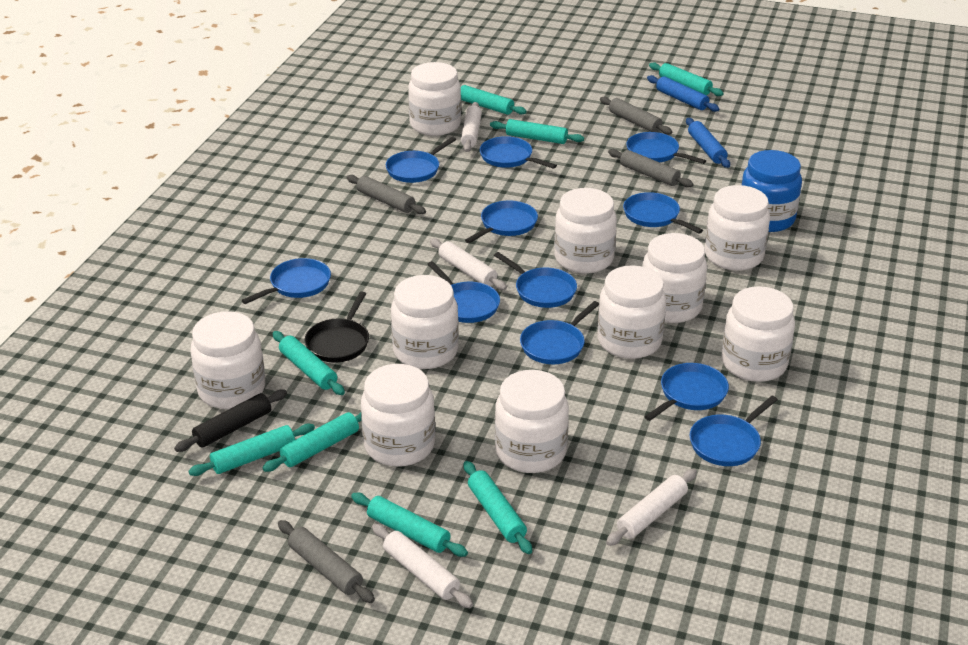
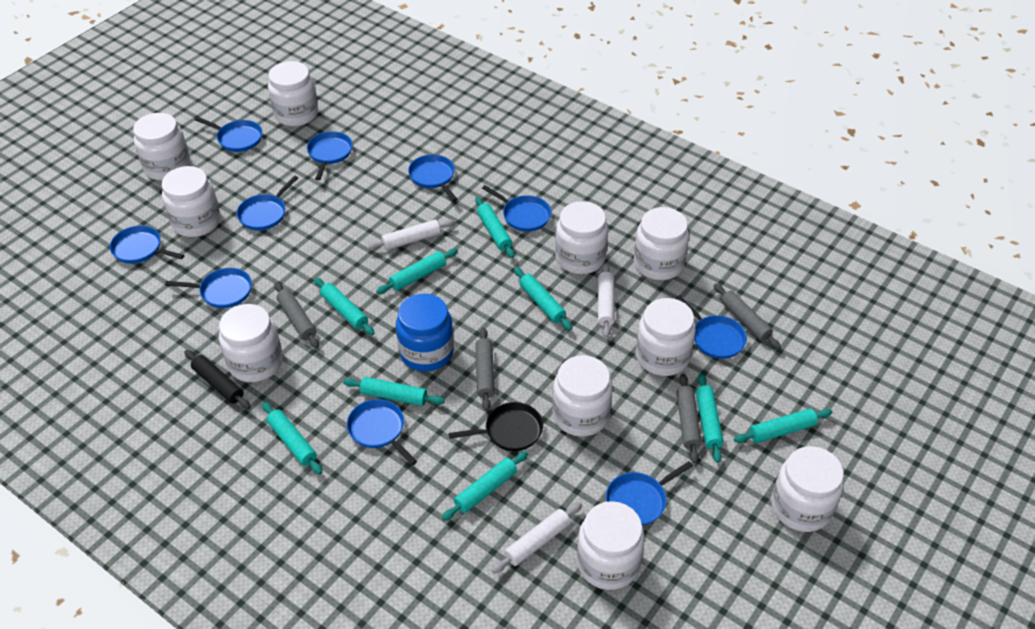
blue pan: [241,258,331,304] [386,137,456,183] [427,261,500,323] [465,200,538,243] [480,136,557,169] [494,252,577,308] [520,301,599,364] [623,192,703,234] [626,132,706,164] [644,363,729,421] [690,396,778,466] = 11 -> [110,226,184,264] [165,268,252,308] [194,117,262,152] [237,176,298,230] [307,132,353,180] [347,399,417,465] [408,154,457,201] [482,185,551,232] [606,461,693,526] [676,295,747,359] = 10
blue rolling pin: [647,75,720,112] [686,118,730,168] = 2 -> none = 0
turquoise rolling pin: [188,424,315,476] [262,412,362,472] [272,331,345,395] [351,493,468,557] [461,85,527,115] [464,461,532,554] [490,119,584,144] [649,62,724,96] = 8 -> [262,402,322,475] [314,278,375,335] [343,377,445,406] [376,249,458,294] [442,451,528,521] [475,197,514,258] [514,267,572,330] [696,373,724,463] [734,409,832,443] = 9
white rolling pin: [372,524,473,608] [430,238,507,290] [461,102,482,152] [606,469,697,546] = 4 -> [367,219,455,250] [491,502,582,573] [598,262,615,337] = 3

